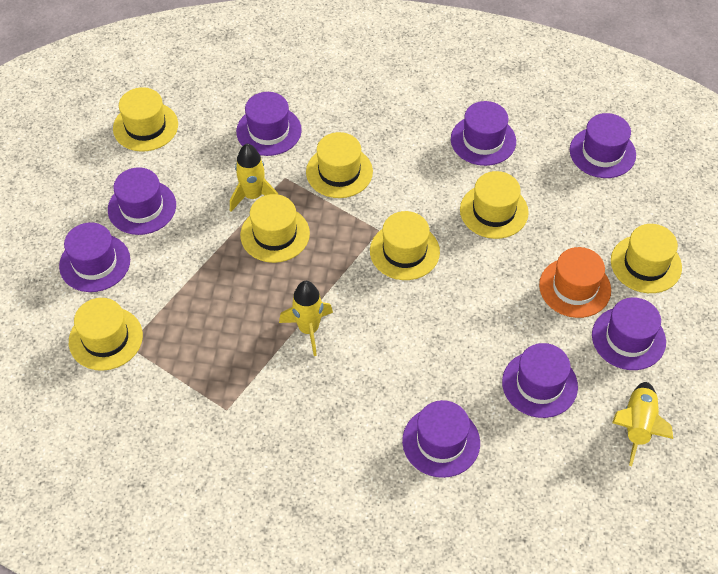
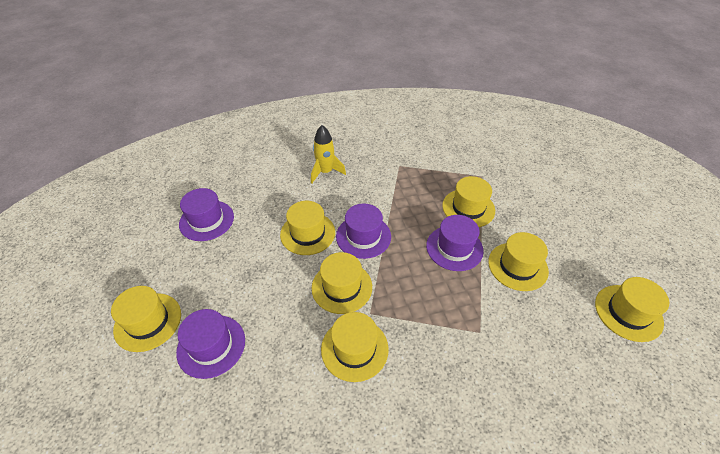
orange hat: [539,247,611,318] = 1 -> none = 0
purple hat: [59,223,130,292] [108,167,176,235] [236,92,302,156] [402,400,480,478] [451,101,516,166] [502,343,578,418] [570,113,636,178] [592,298,666,370] = 8 -> [176,309,245,379] [179,188,234,241] [336,203,391,259] [426,215,484,271] = 4
yellow rocket: [230,144,278,212] [279,281,333,356] [612,382,673,466] = 3 -> [311,125,346,183] = 1

